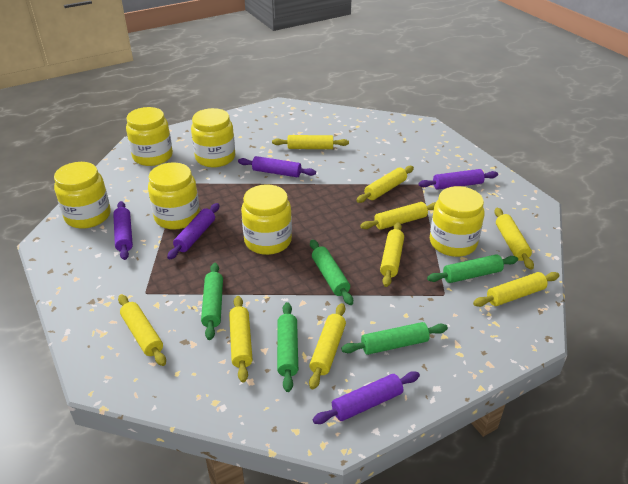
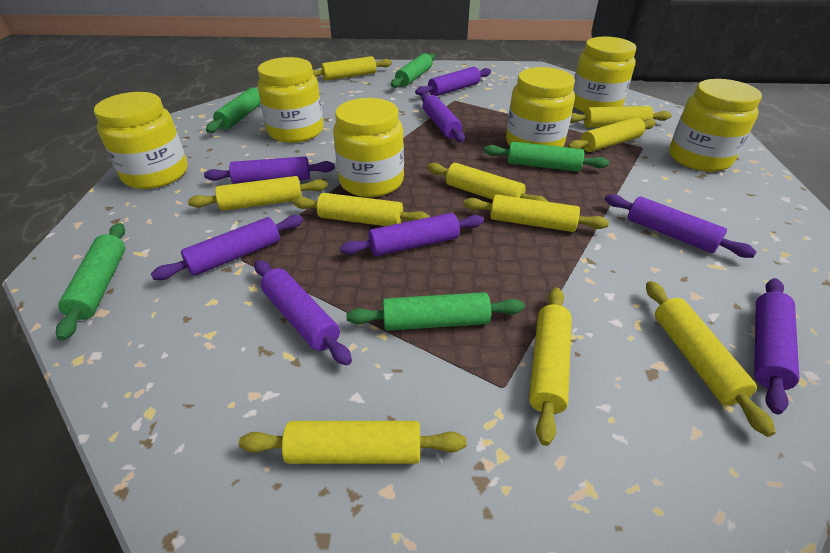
purple rolling pin: [113,201,133,260] [167,203,219,259] [238,156,316,177] [313,371,420,424] [419,169,498,190] = 5 -> [151,215,303,280] [204,157,335,184] [255,260,352,365] [340,213,484,256] [415,67,491,96] [421,93,465,142] [605,194,756,258] [754,278,799,414] = 8
yellow rolling pin: [118,294,166,366] [229,296,253,383] [272,135,349,149] [309,303,346,389] [356,166,414,203] [360,202,436,230] [380,222,404,287] [473,272,560,307] [494,208,534,270] = 9 -> [188,176,328,211] [239,421,467,464] [293,193,430,226] [313,56,392,81] [427,163,548,202] [464,194,609,232] [529,287,572,446] [567,117,656,152] [570,106,672,128] [646,281,776,437] = 10

